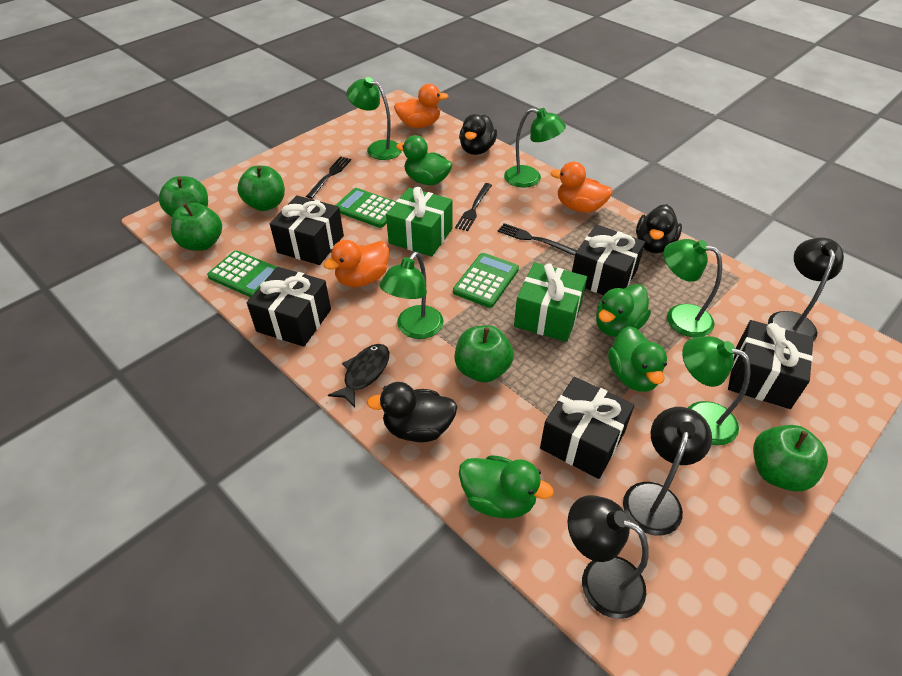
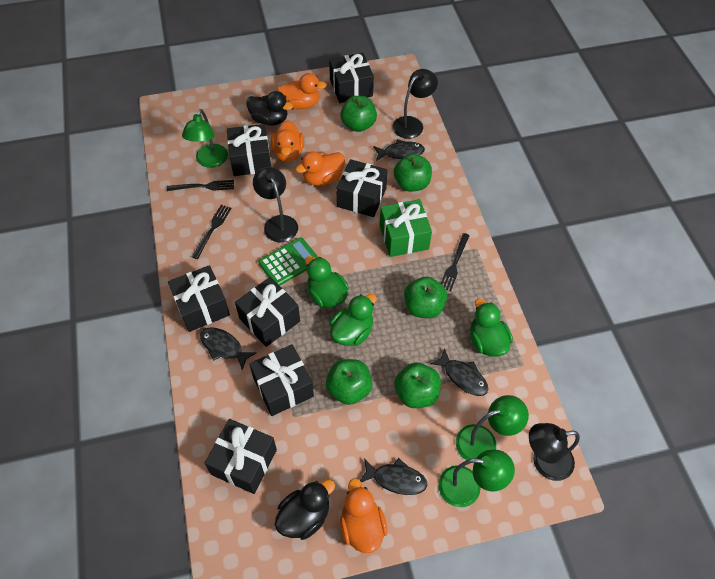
black duck: [367,382,457,442] [459,114,497,155] [636,204,682,253] = 3 -> [246,91,293,126] [275,480,335,540] = 2
black fish: [328,344,389,408] = 1 -> [200,327,257,370] [360,458,428,495] [373,139,425,161] [430,348,488,396] = 4
black gift: [247,267,331,347] [270,195,344,265] [540,377,634,479] [572,224,645,295] [728,320,813,409] = 5 -> [168,265,230,332] [204,419,277,494] [227,124,271,176] [235,277,300,347] [249,344,314,416] [329,53,374,103] [336,159,388,217] = 7
green calculator: [207,250,276,297] [335,188,396,228] [453,253,519,308] = 3 -> [259,237,318,286] = 1
green duck: [396,135,453,185] [459,455,554,519] [596,284,651,337] [608,326,667,392] = 4 -> [305,256,349,307] [330,294,377,346] [470,299,513,357] = 3
green gift: [386,187,453,257] [514,262,587,342] = 2 -> [380,199,432,257] = 1
green lamp: [347,77,402,160] [379,252,444,339] [504,108,566,187] [664,239,722,338] [682,336,750,445] = 5 -> [182,109,228,168] [438,449,515,507] [456,395,529,460] = 3
orange duck: [324,240,389,287] [394,84,448,128] [550,162,613,213] = 3 -> [271,120,304,162] [277,73,327,110] [295,151,345,186] [340,478,387,553] = 4

